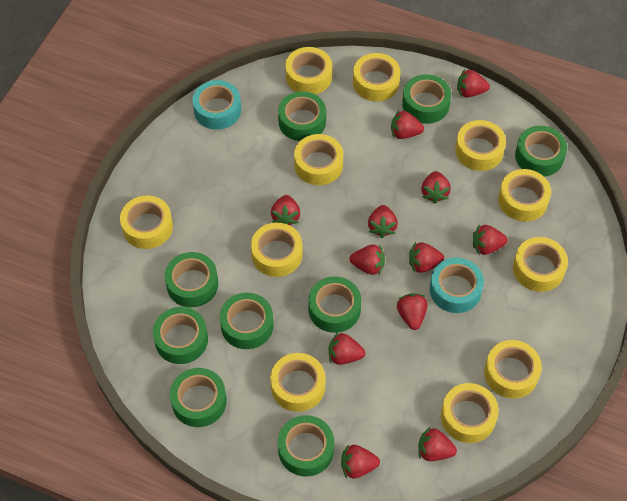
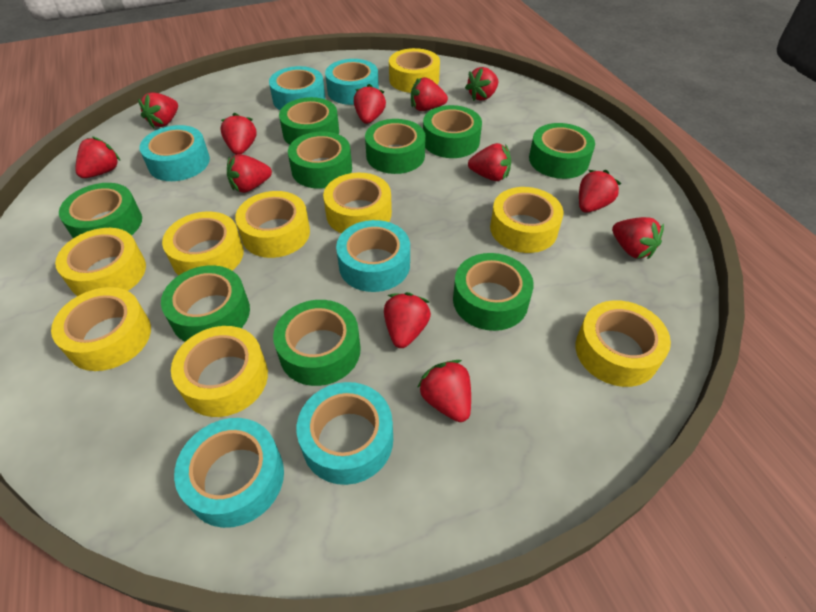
turquoise tape: [192,80,241,130] [430,258,484,313] = 2 -> [139,125,210,181] [174,418,284,528] [269,66,325,110] [297,382,393,485] [325,59,379,105] [336,220,410,292] = 6
yellow tape: [120,195,173,249] [251,223,303,277] [270,353,325,412] [285,47,332,94] [294,134,343,185] [353,53,401,102] [441,383,499,443] [455,120,506,171] [484,340,542,399] [498,169,551,222] [513,237,568,292] = 11 -> [51,287,151,371] [55,228,146,296] [162,211,244,276] [171,326,268,417] [235,191,310,258] [323,173,392,234] [389,48,440,93] [490,187,563,253] [576,300,671,387] = 9

